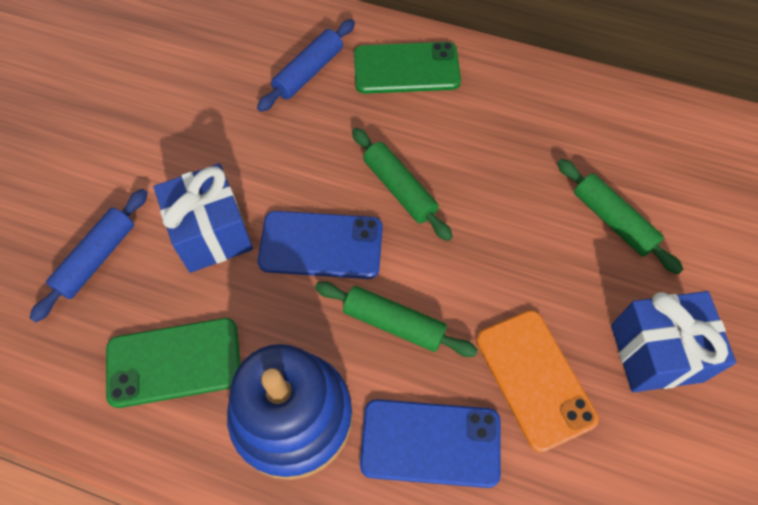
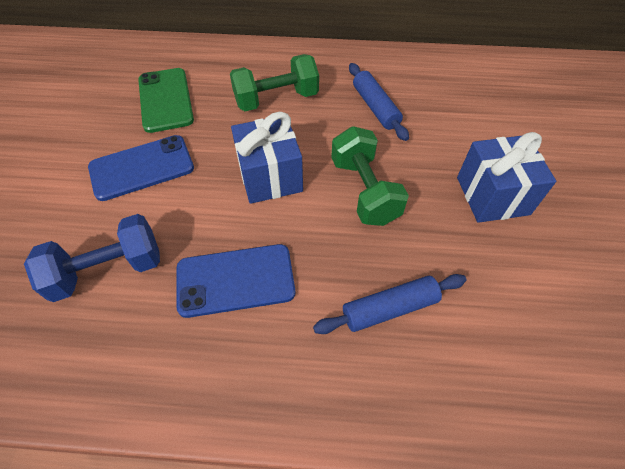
blue dumbbell: none = 0 -> [24,214,160,302] = 1
blue stacking toy: [227,344,353,480] = 1 -> none = 0
green dumbbell: none = 0 -> [230,54,319,111] [331,126,409,226] = 2
green phone: [106,318,241,408] [354,42,461,94] = 2 -> [138,68,194,133] = 1
green rolling pin: [315,282,478,357] [352,128,453,241] [557,159,684,274] = 3 -> none = 0
orange phone: [476,310,599,453] = 1 -> none = 0

